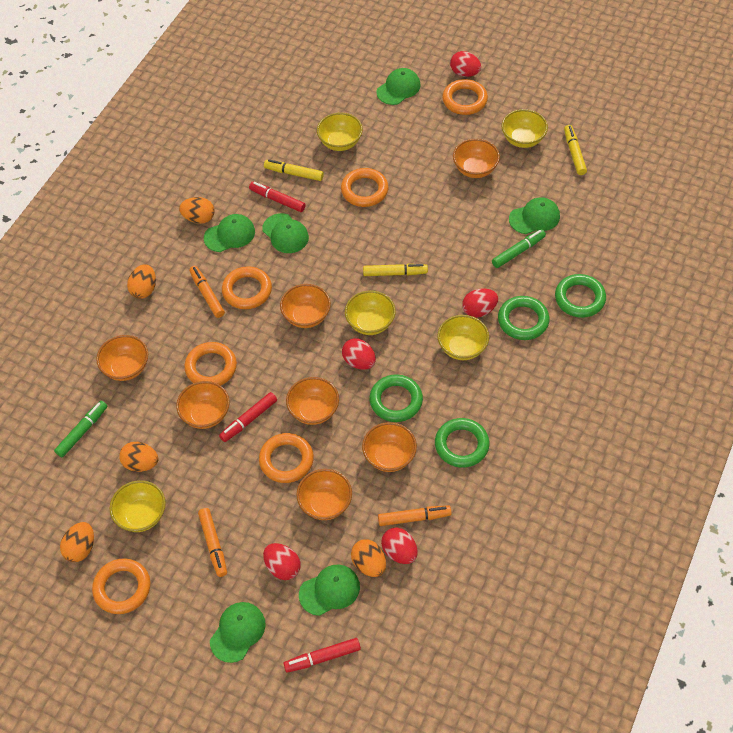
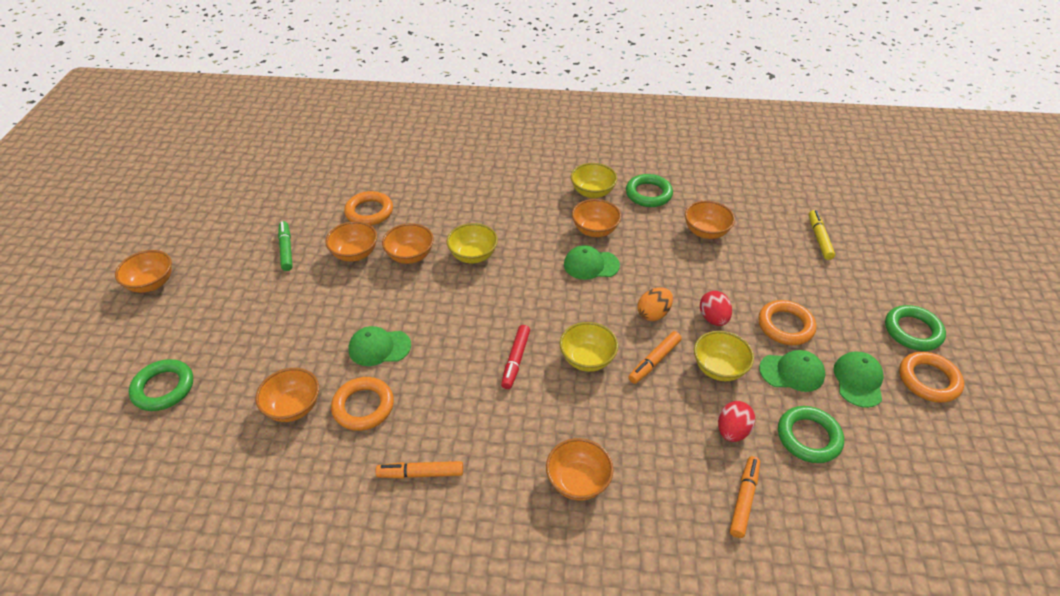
green cap: [204,214,255,252] [210,602,266,663] [262,213,309,253] [299,564,360,616] [376,68,421,105] [509,197,560,234] = 6 -> [348,326,411,366] [564,245,620,280] [759,350,825,392] [834,352,884,408] = 4
green marker: [54,401,108,457] [492,229,546,268] = 2 -> [278,221,293,271] = 1
orange egg: [60,522,94,562] [119,442,158,472] [127,264,156,299] [179,197,214,224] [351,539,386,577] = 5 -> [637,287,673,321] = 1
orange ring: [92,558,150,614] [184,342,237,386] [222,266,272,309] [259,433,314,483] [341,168,388,207] [442,79,488,115] = 6 -> [331,377,394,431] [344,191,393,226] [758,300,816,345] [899,352,964,403] = 4
red egg: [263,543,300,580] [342,338,376,370] [381,527,417,564] [450,51,481,77] [462,289,498,318] = 5 -> [700,291,732,326] [718,401,755,442] = 2
red marker: [219,392,277,442] [249,182,306,212] [284,638,361,673] = 3 -> [501,325,530,389] = 1
yellow bowl: [110,480,166,532] [317,113,363,151] [345,290,396,335] [437,315,489,360] [502,109,548,148] = 5 -> [446,223,498,263] [560,322,618,372] [571,163,617,199] [694,331,754,381] = 4
yellow marker: [264,159,324,181] [363,264,428,276] [564,125,587,175] = 3 -> [809,210,835,260] = 1

